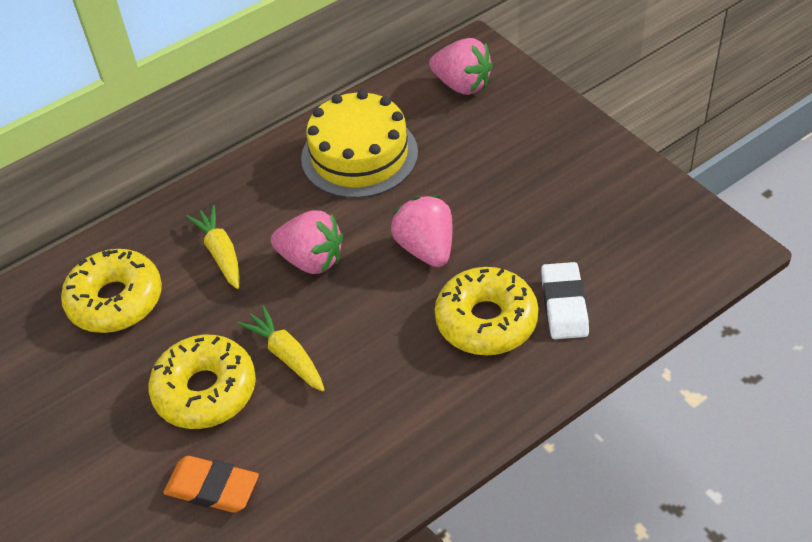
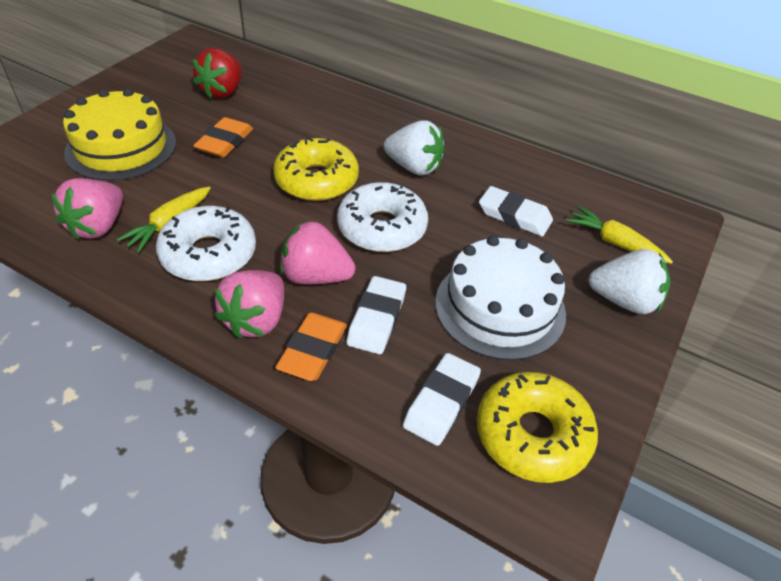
orange eraser: [163,456,259,513] = 1 -> [193,117,253,158] [275,312,347,381] = 2
red strawberry: none = 0 -> [193,48,242,99] = 1
white cake: none = 0 -> [435,236,566,360] = 1
white donut: none = 0 -> [156,206,256,281] [337,182,428,252] = 2
white eraser: [541,262,589,339] = 1 -> [347,276,406,354] [403,353,481,446] [479,186,553,237] = 3
white strawberry: none = 0 -> [383,120,445,176] [588,249,670,314] = 2
yellow donut: [61,249,162,333] [148,335,256,429] [435,267,538,355] = 3 -> [273,137,359,201] [477,372,598,483] = 2

